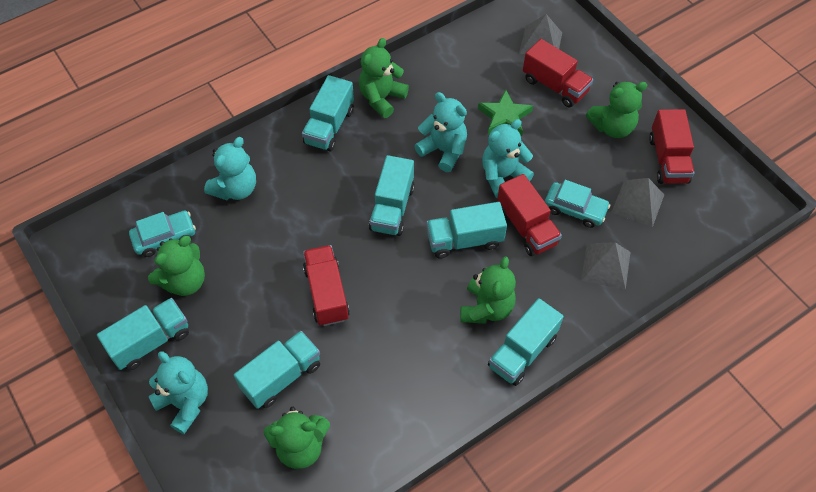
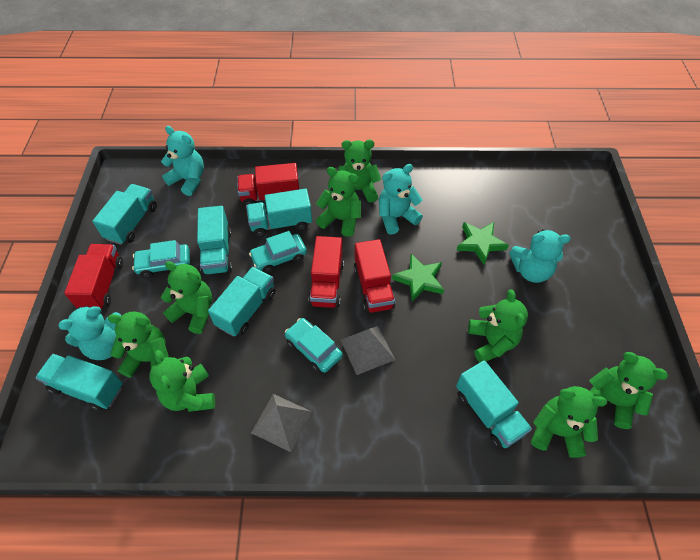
green star: [478,90,533,136] = 1 -> [392,254,444,302] [456,222,509,265] = 2
green teddy bear: [148,236,205,296] [264,407,330,469] [359,38,409,118] [460,256,516,324] [586,81,647,138] = 5 -> [108,312,169,378] [149,350,215,412] [161,261,212,334] [316,167,361,237] [338,140,381,203] [468,289,528,363] [531,386,607,458] [589,352,668,429] = 8
grey pyramid: [519,14,562,54] [581,242,630,290] [612,178,664,227] = 3 -> [251,394,312,452] [341,326,395,375] = 2
turquoise car: [129,211,196,257] [545,180,610,228] = 2 -> [132,240,190,278] [249,231,307,273] [285,318,343,373] = 3

